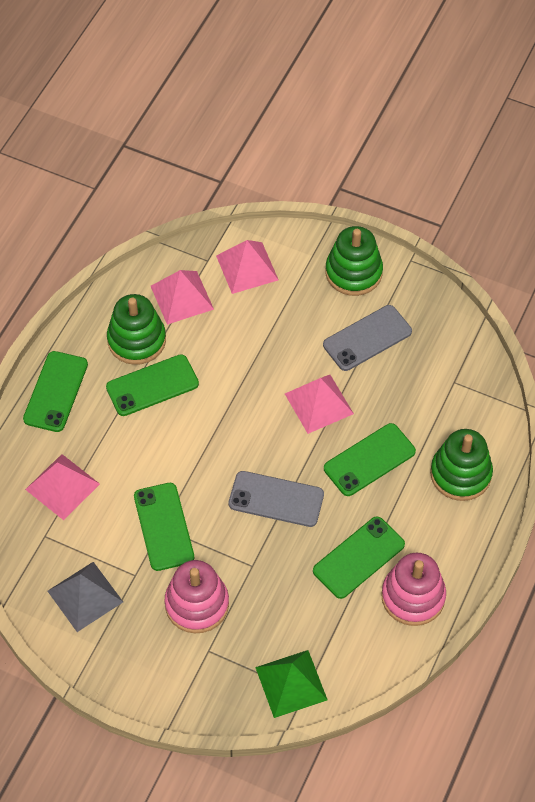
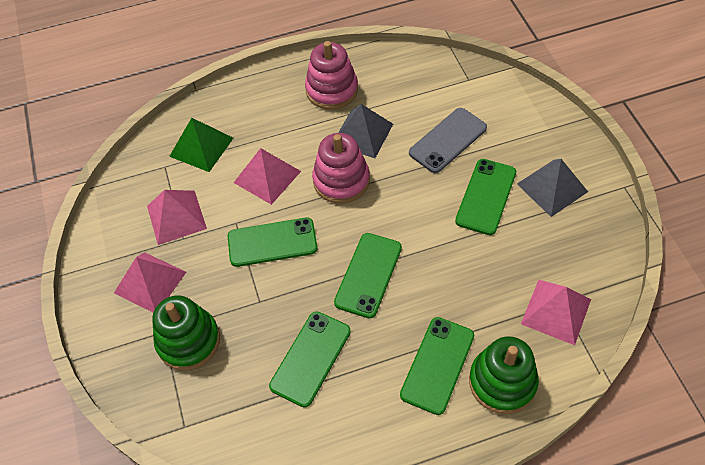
green stacking toy: [107,294,166,365] [325,226,383,296] [430,429,493,501] = 3 -> [152,296,220,370] [469,336,539,414] = 2
grey phone: [229,471,324,527] [323,305,412,371] = 2 -> [409,108,487,173] = 1
grey pyramid: [48,562,123,632] = 1 -> [338,104,393,158] [517,159,588,217] = 2

